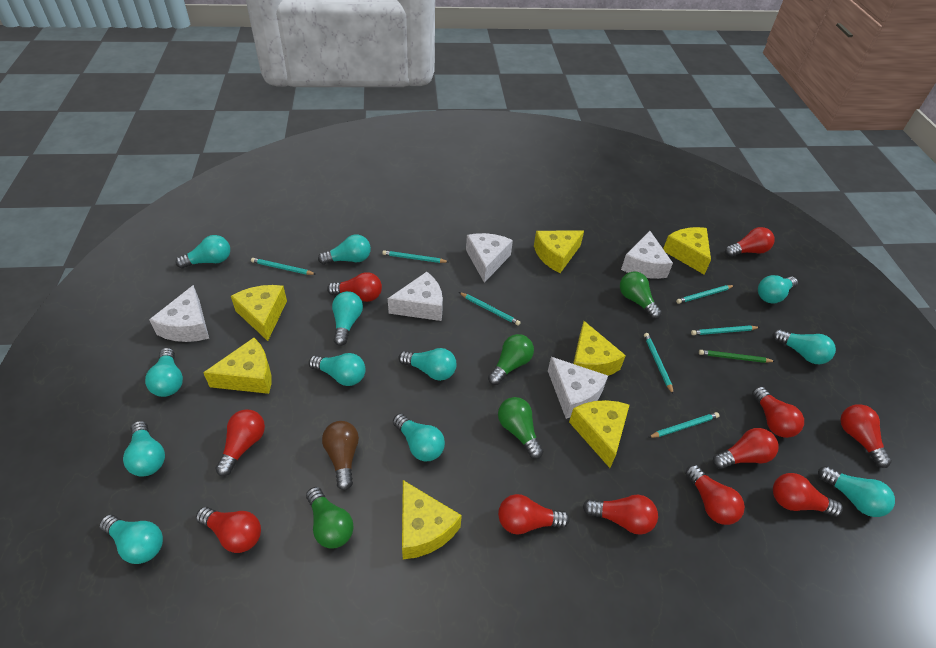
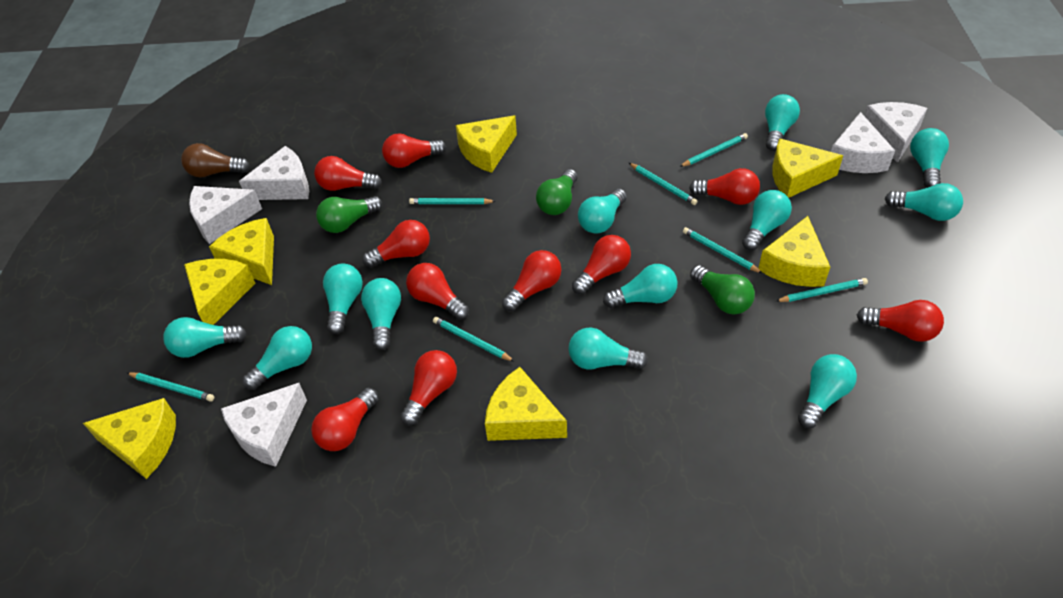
green light bulb: [306,487,354,549] [488,334,534,385] [498,397,544,459] [620,272,662,319] = 4 -> [316,196,382,233] [536,169,578,215] [690,265,755,314] = 3
green pencil: [699,350,776,363] = 1 -> none = 0
red light bulb: [196,507,261,553] [215,409,265,476] [327,272,382,302] [498,494,570,535] [583,495,658,535] [686,465,745,525] [713,428,779,469] [725,227,775,257] [752,386,804,438] [773,473,843,517] [840,404,892,468] = 11 -> [311,387,379,451] [314,156,382,191] [362,220,430,268] [382,133,446,168] [400,350,457,426] [406,263,469,320] [502,250,562,312] [572,235,631,294] [689,168,760,205] [857,300,944,342] = 10

